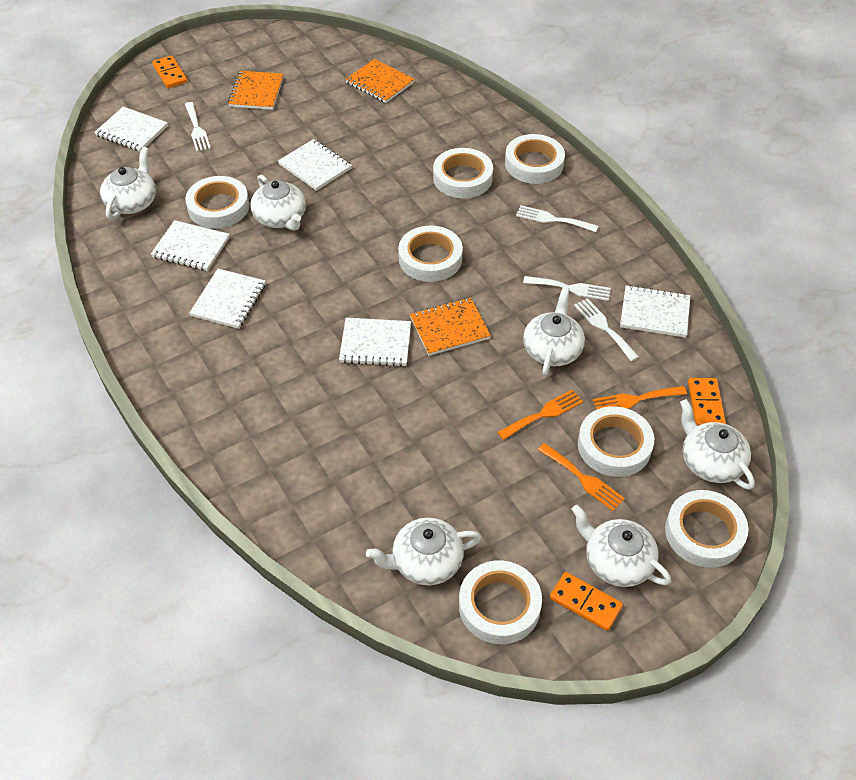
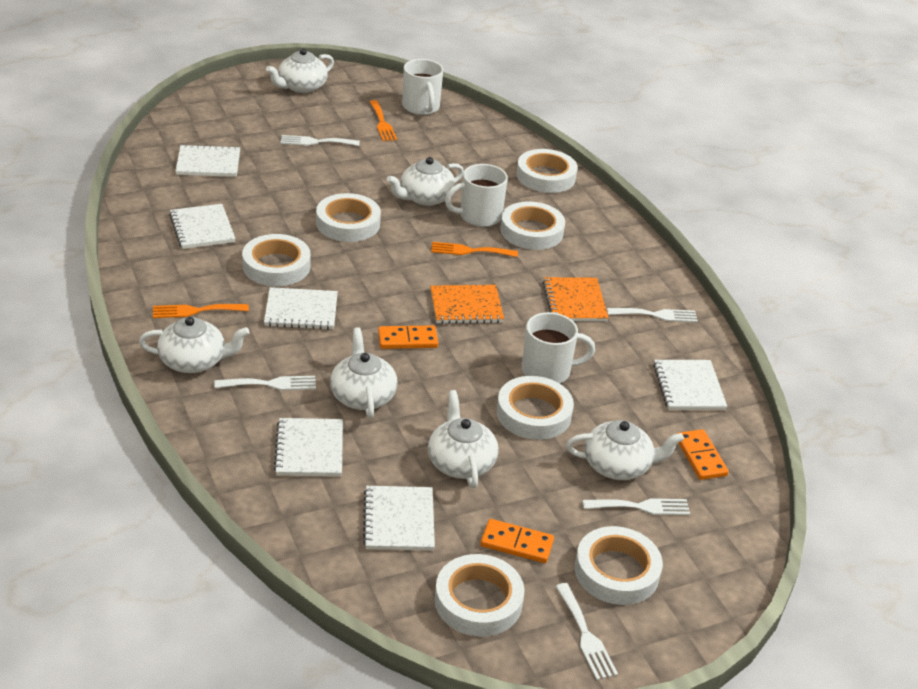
orange notebook: [228,71,283,110] [345,59,415,103] [410,297,491,356] = 3 -> [430,285,504,324] [543,277,609,321] = 2
white fork: [185,102,211,152] [516,205,598,232] [523,276,611,301] [574,298,639,361] = 4 -> [215,376,316,390] [280,135,360,146] [555,583,618,680] [582,498,690,515] [607,308,698,322] = 5
white mug: none = 0 -> [402,59,443,115] [445,164,508,227] [522,312,595,384] = 3

